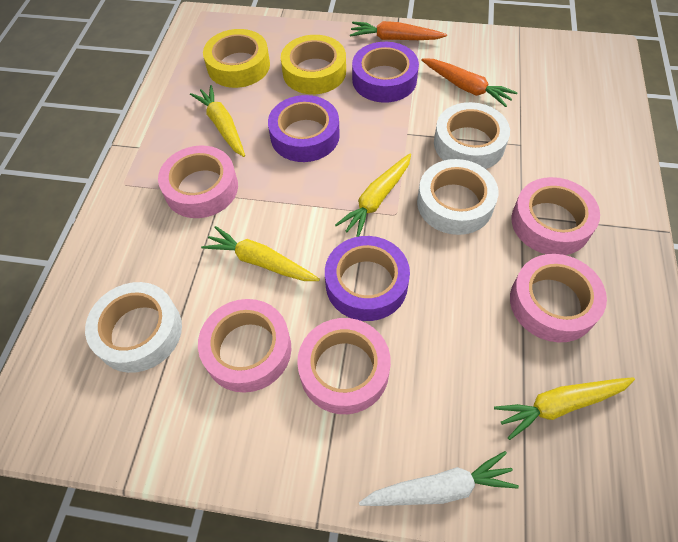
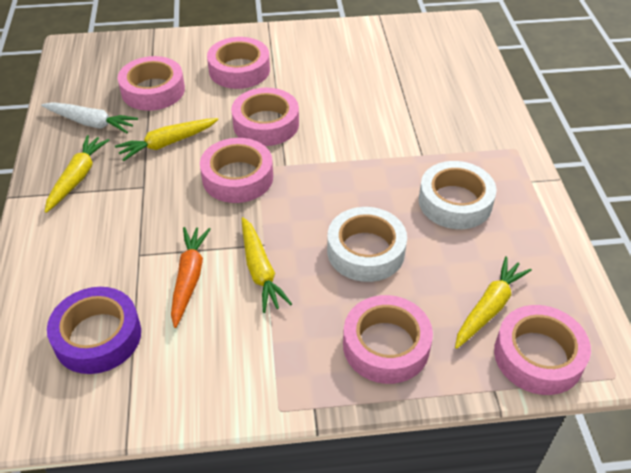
orange carrot: [350,21,447,40] [421,58,518,107] = 2 -> [171,227,211,328] = 1
pink tape: [158,146,238,218] [198,299,291,393] [297,318,391,414] [510,254,607,342] [511,177,600,255] = 5 -> [118,56,185,111] [200,138,273,203] [207,37,270,89] [231,88,299,146] [343,295,433,384] [494,305,591,395] = 6
purple tape: [268,95,340,162] [325,236,410,321] [352,42,419,103] = 3 -> [47,287,141,374] = 1
white tape: [85,282,182,373] [417,159,498,235] [434,102,510,169] = 3 -> [327,207,407,282] [419,161,496,229] = 2
yellow tape: [203,29,270,88] [281,35,346,94] = 2 -> none = 0

